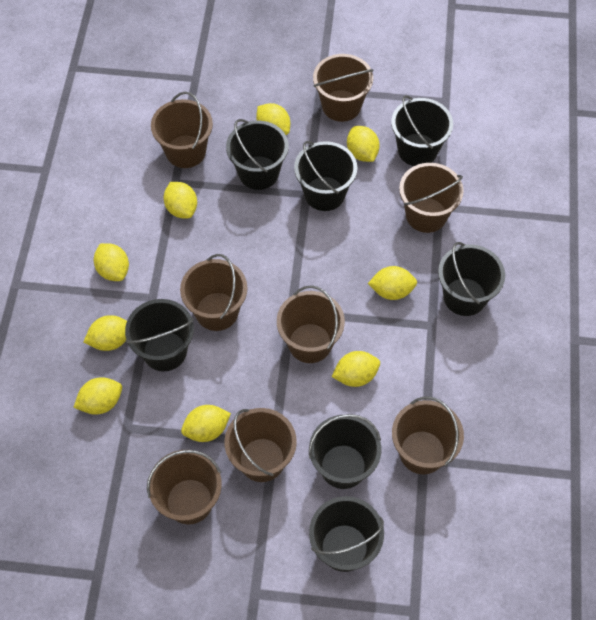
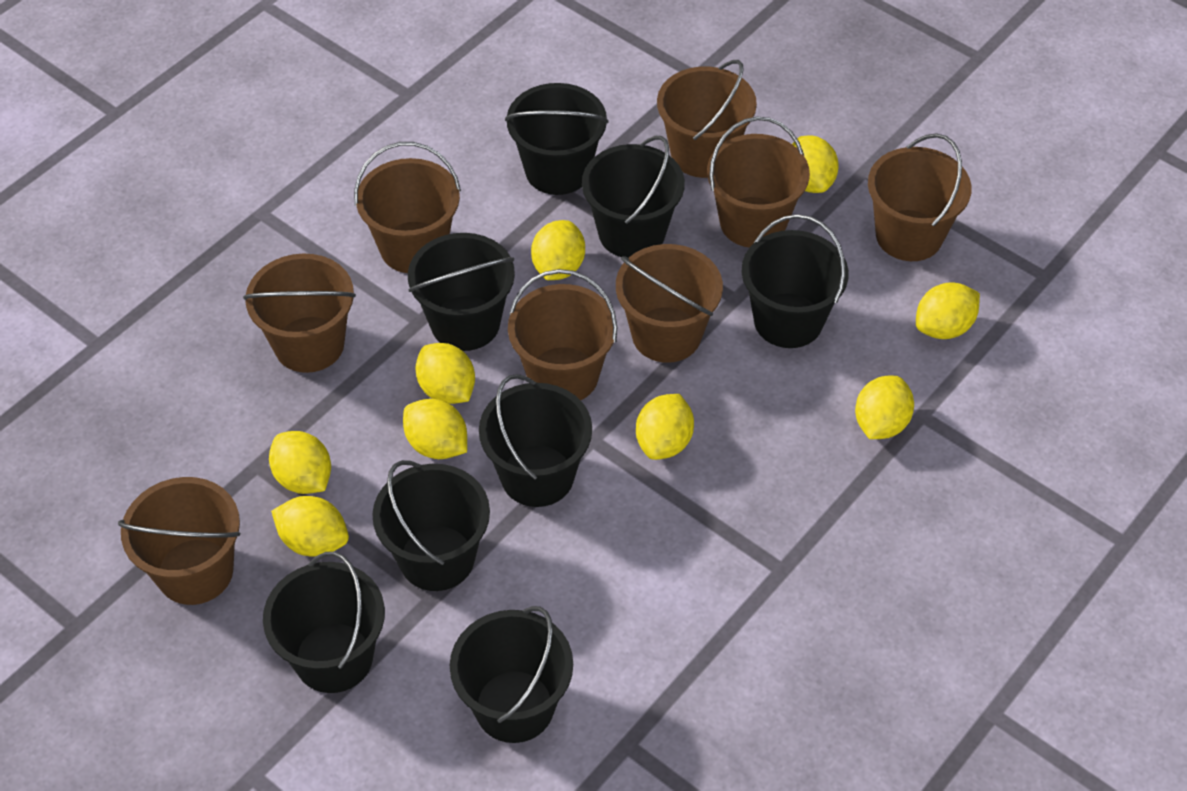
black bucket: [125,299,194,371] [226,119,289,190] [294,141,358,211] [309,414,381,489] [309,496,384,572] [391,95,453,166] [438,242,505,316] = 7 -> [263,552,385,693] [372,460,490,591] [408,233,515,351] [450,606,573,743] [479,374,592,507] [505,83,609,195] [582,136,685,258] [742,214,849,348] = 8

